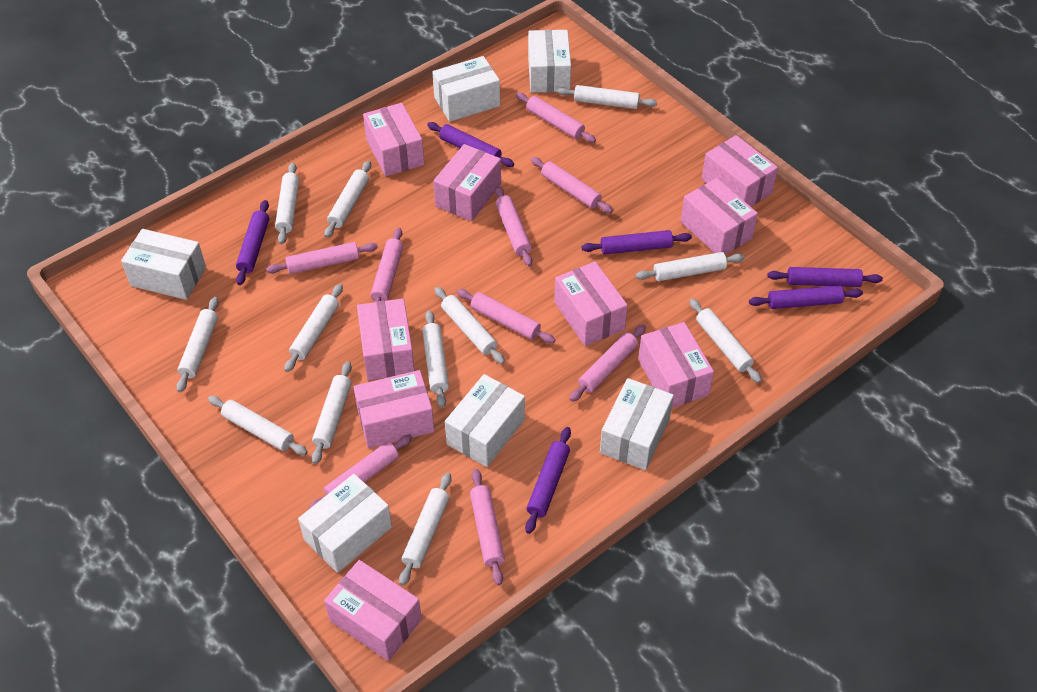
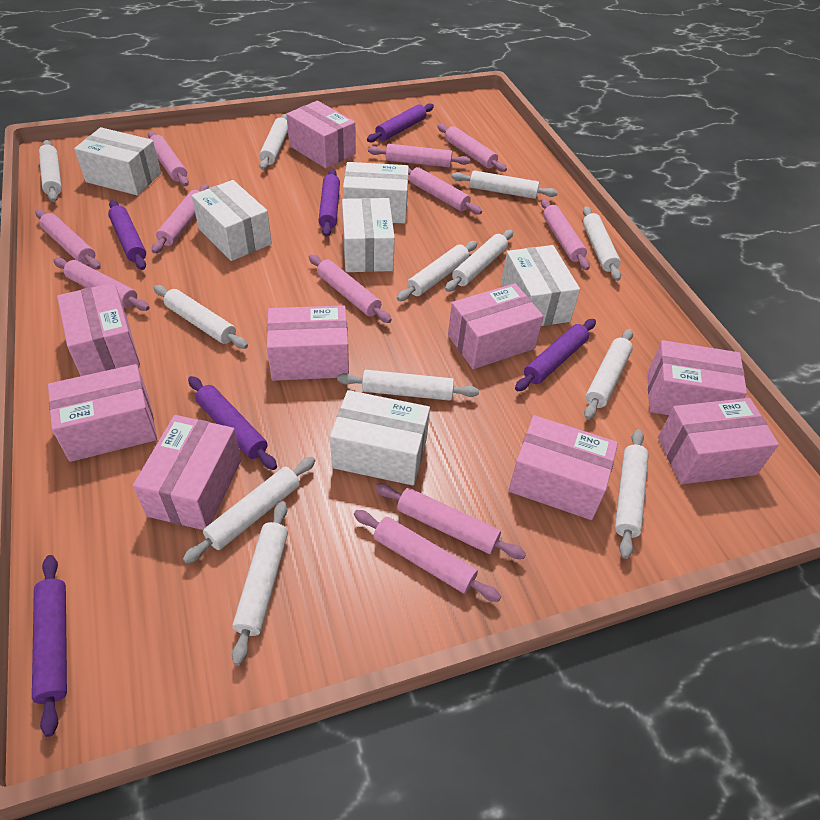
pink rolling pin: [266,242,378,274] [309,434,412,509] [370,228,403,302] [457,289,556,343] [470,469,505,585] [495,186,532,266] [516,93,596,143] [531,157,613,213] [570,325,646,402] = 9 -> [35,210,101,270] [53,258,150,311] [148,131,189,186] [152,184,209,253] [309,254,392,323] [354,510,501,602] [368,144,470,167] [375,484,526,559] [408,167,482,215] [437,124,507,172] [541,199,590,270] = 11

